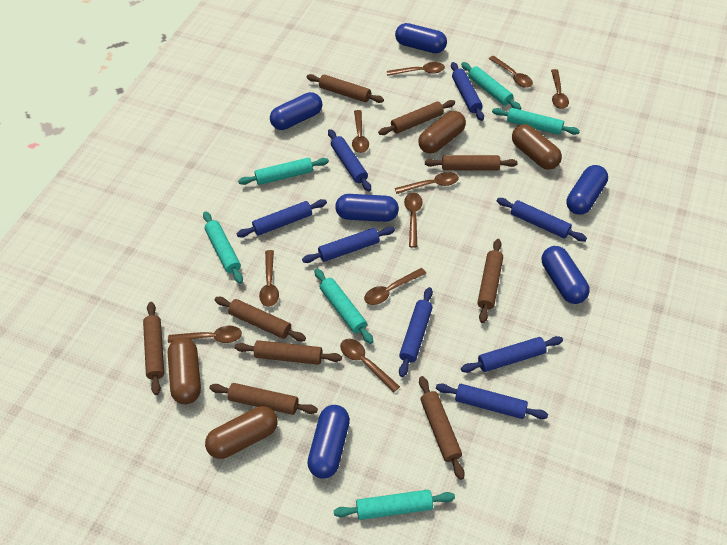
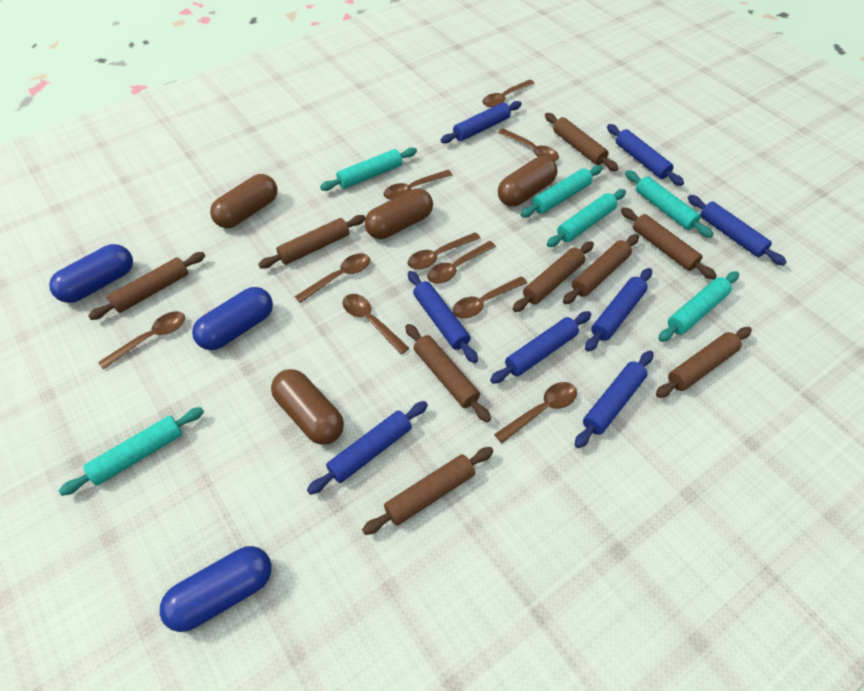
blue capsule: [270,92,322,130] [307,405,350,479] [335,194,399,222] [395,23,447,53] [542,246,590,304] [566,165,608,215] = 6 -> [49,244,133,303] [160,546,271,632] [192,287,273,350] = 3

